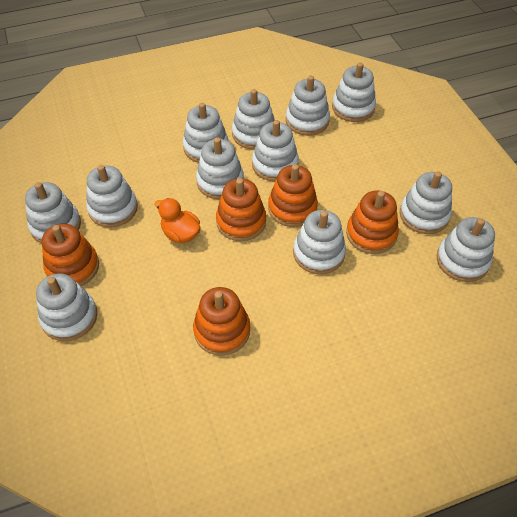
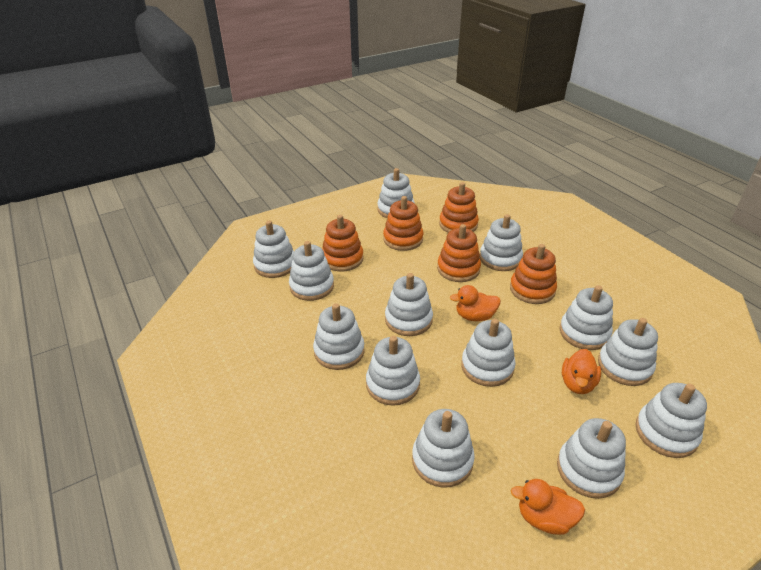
orange duck: [154,198,201,243] = 1 -> [450,285,500,321] [511,479,585,535] [562,349,601,394] = 3
white stacking toy: [25,182,81,244] [36,273,97,341] [86,165,138,227] [183,103,228,163] [196,137,244,199] [232,89,274,149] [252,120,299,181] [286,76,330,136] [293,210,346,274] [332,63,376,122] [400,171,452,234] [436,217,495,282] = 12 -> [253,221,294,278] [289,241,334,301] [313,303,365,370] [366,336,420,406] [377,168,415,219] [385,273,433,336] [412,409,475,488] [461,319,516,387] [480,214,523,271] [557,418,626,499] [559,285,613,350] [598,318,658,386] [635,383,707,458] = 13

